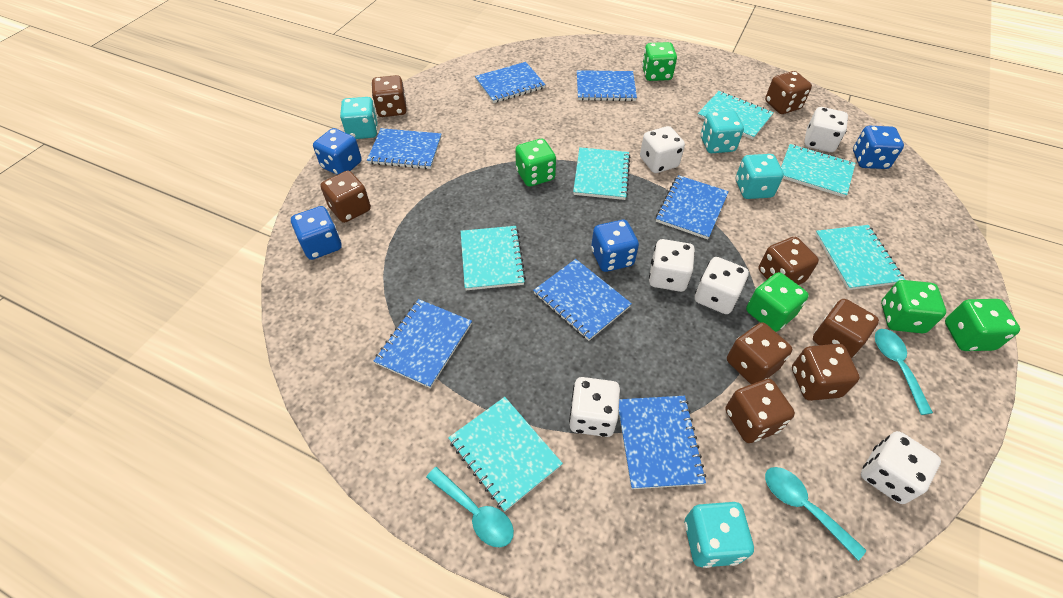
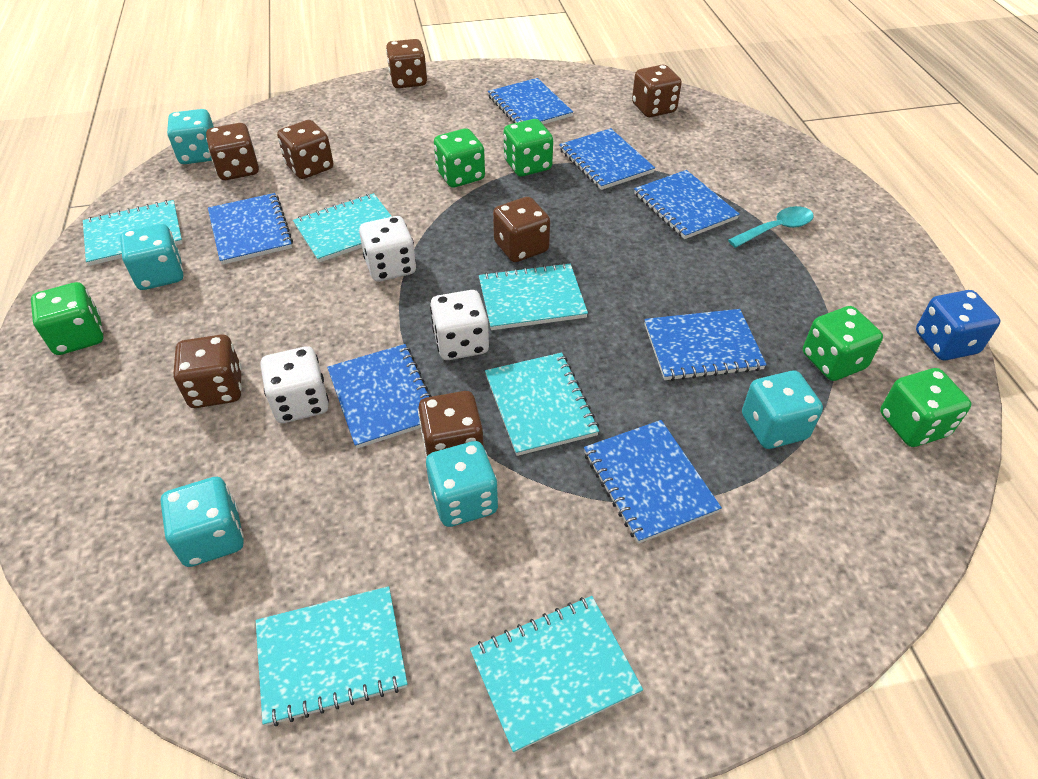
blue dice: [291,206,342,260] [313,128,362,175] [591,220,639,272] [853,126,904,169] = 4 -> [916,290,1000,360] = 1
brown dice: [321,171,371,223] [372,75,407,117] [725,379,795,443] [727,322,792,384] [758,237,819,285] [765,71,812,114] [792,344,860,401] [813,299,879,358] = 8 -> [173,334,242,408] [206,123,259,180] [277,120,333,179] [386,39,427,88] [418,391,484,458] [493,197,550,262] [632,65,682,117] = 7
turquoise dice: [340,97,378,139] [685,502,754,568] [701,110,744,153] [736,154,784,199] = 4 -> [120,223,183,290] [161,477,244,567] [167,109,214,164] [426,441,498,527] [742,371,823,449] = 5
turquoise spoon: [426,467,514,547] [765,467,866,561] [875,329,933,415] = 3 -> [728,206,814,248] = 1
white dice: [569,377,620,437] [640,126,685,173] [649,239,695,292] [695,257,749,314] [804,107,848,152] [861,431,941,504] = 6 -> [260,346,329,423] [359,216,416,282] [430,290,489,360] = 3

